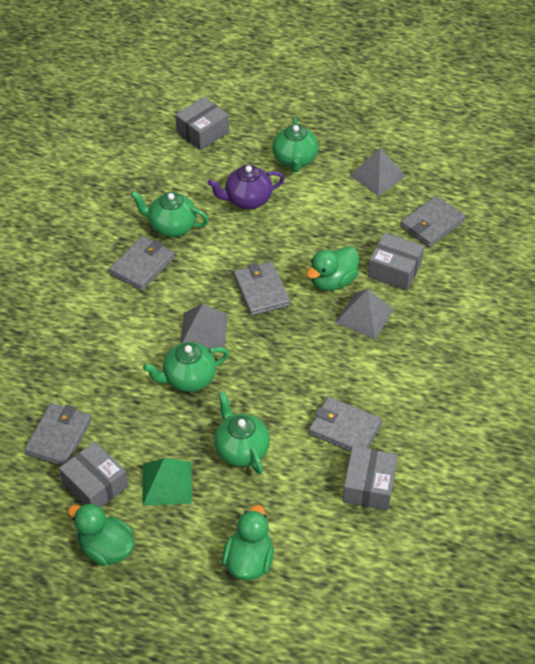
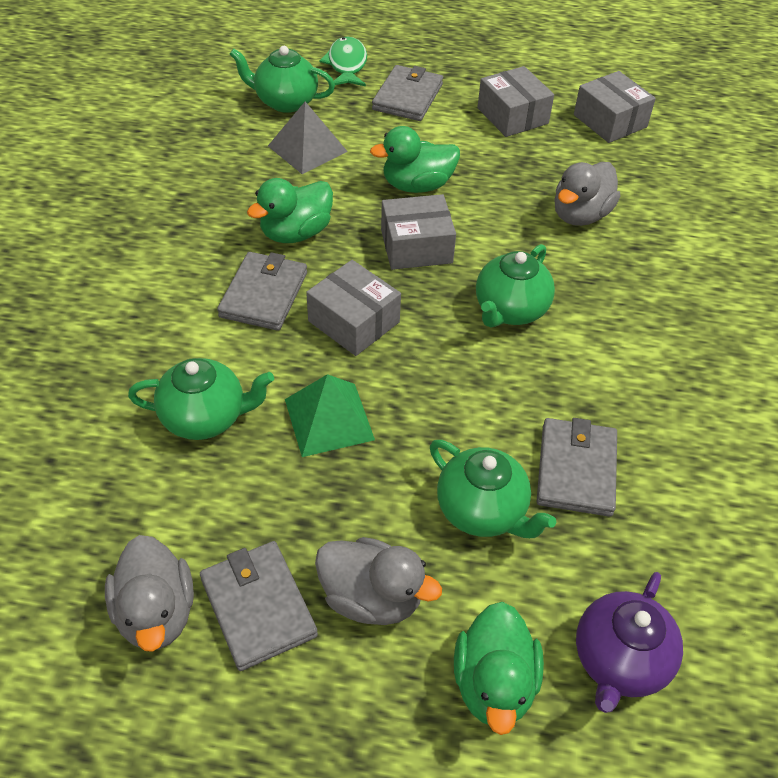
green fish: none = 0 -> [319,37,367,86] = 1
grey duck: none = 0 -> [105,535,194,652] [315,537,442,625] [554,162,620,226] = 3
grey pyramid: [180,304,228,349] [335,289,394,339] [349,148,406,196] = 3 -> [268,102,348,174] = 1
grey wallet: [24,403,92,466] [109,236,175,291] [234,262,290,316] [309,397,382,452] [400,196,465,247] = 5 -> [200,541,318,671] [217,252,307,331] [372,65,443,121] [537,418,617,517] = 4

